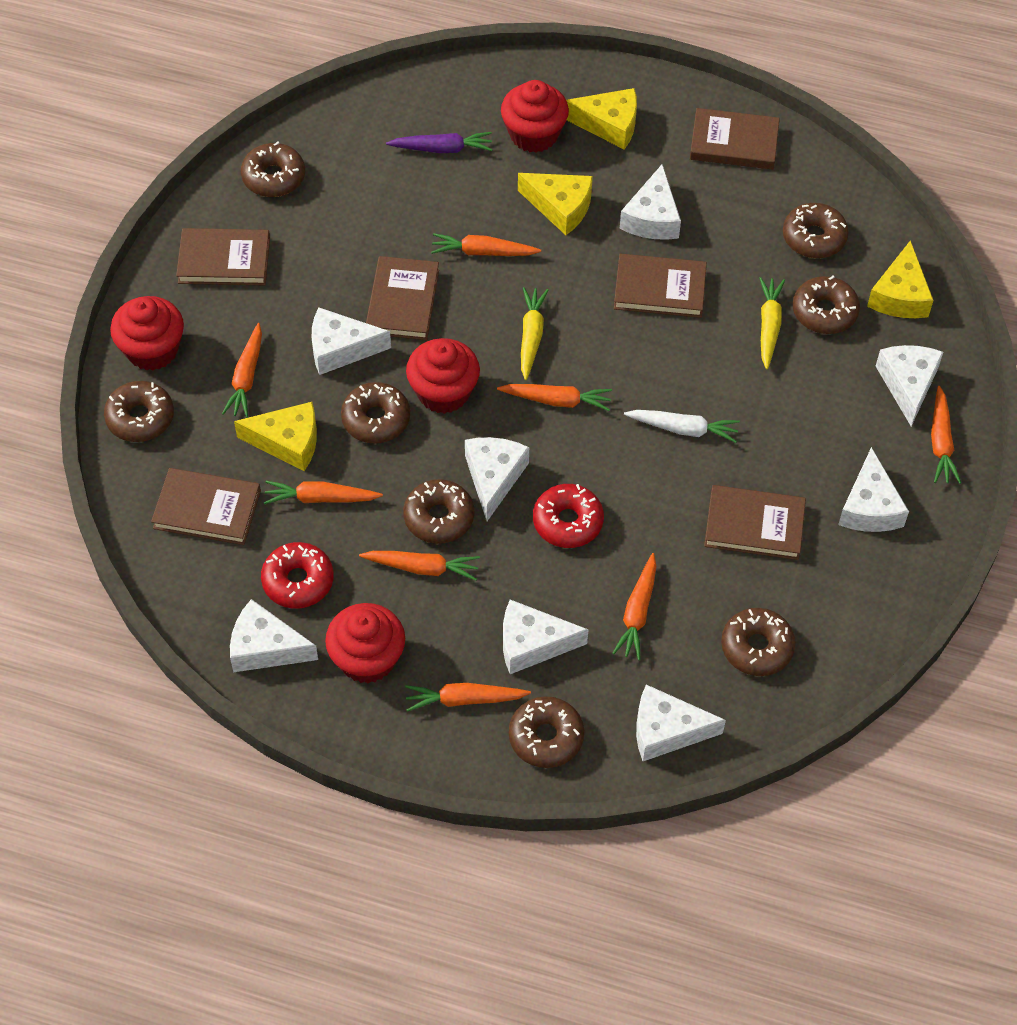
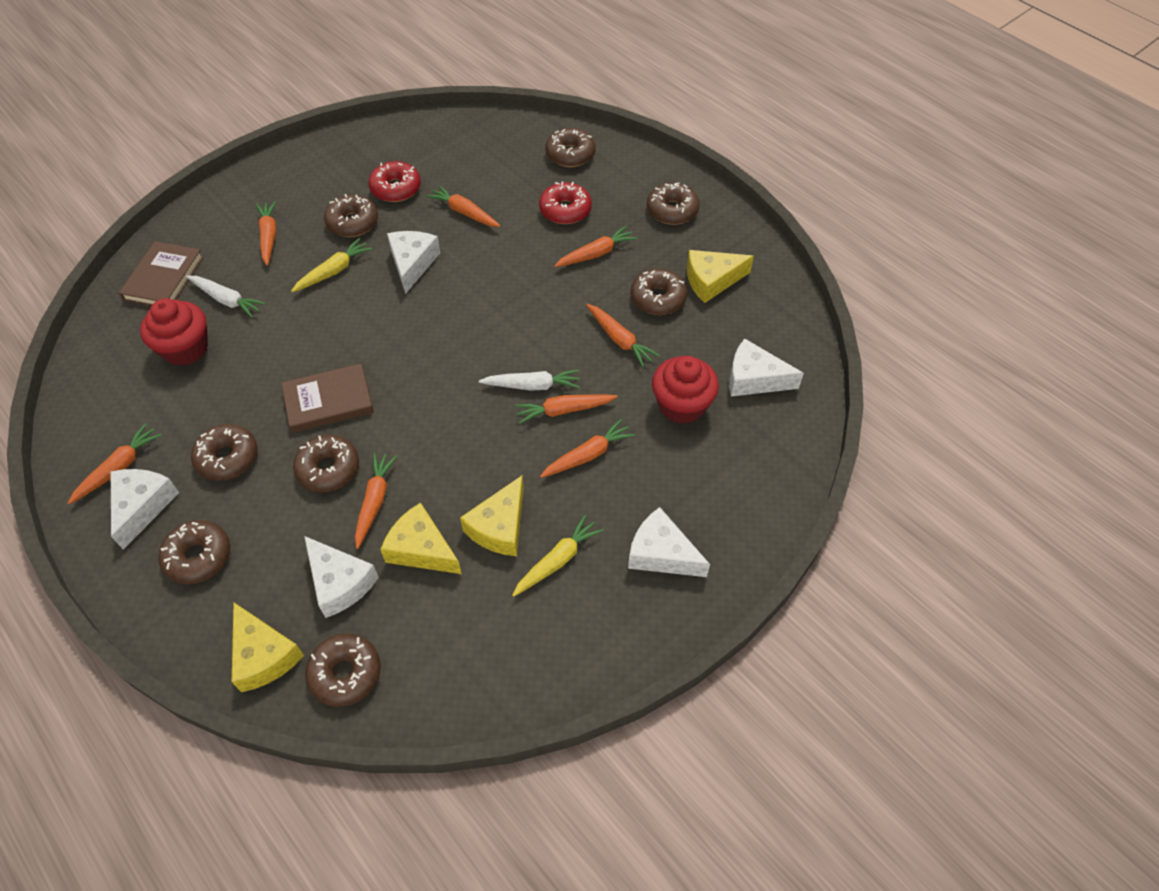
brown book: [151,468,261,545] [176,228,270,285] [366,256,439,340] [614,254,707,318] [690,108,780,169] [704,485,806,560] = 6 -> [119,241,204,306] [281,364,374,433] = 2
purple carrot: [386,132,493,153] = 1 -> none = 0
red cupcake: [110,296,184,371] [325,603,405,683] [406,338,480,414] [501,80,569,153] = 4 -> [140,298,208,366] [652,356,719,424] = 2
white carrot: [624,410,740,443] = 1 -> [186,276,266,318] [479,369,580,391] = 2
white cheese: [230,599,318,672] [312,307,391,375] [465,437,529,521] [503,599,588,674] [620,164,681,240] [636,684,726,761] [838,447,909,532] [876,345,943,426] = 8 -> [111,469,179,550] [304,536,379,618] [387,231,440,294] [628,507,710,577] [729,339,804,396] = 5

